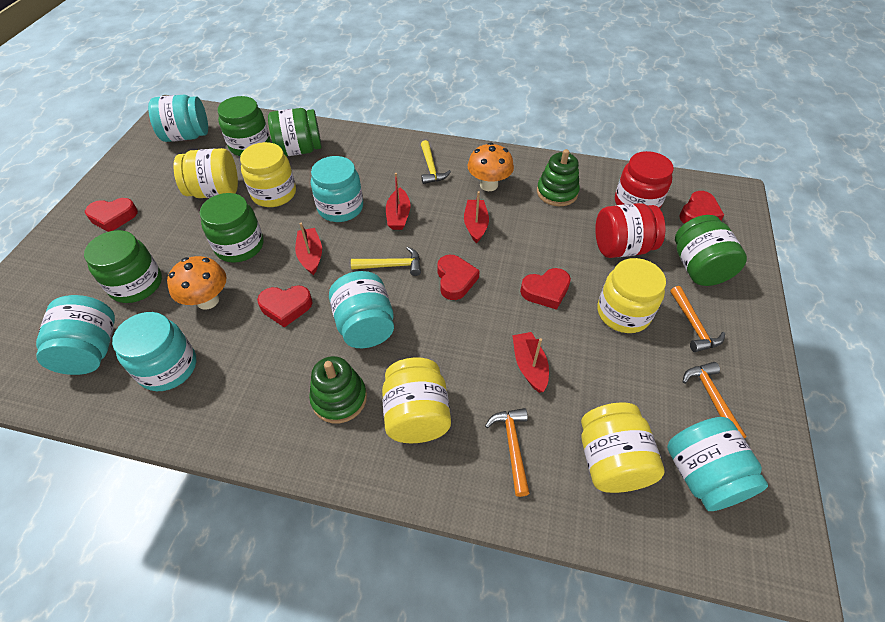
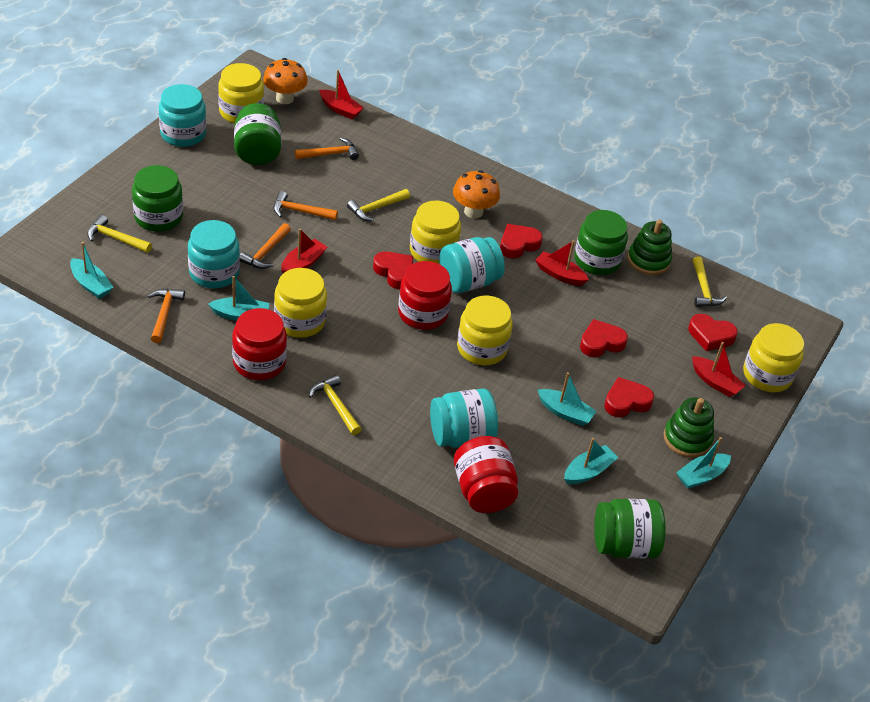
green jar: [84,230,162,303] [200,193,264,263] [217,96,270,156] [268,108,322,156] [675,215,747,286] = 5 -> [132,165,183,232] [234,103,281,165] [574,210,628,275] [594,499,665,558] = 4
orange hammer: [485,408,530,497] [670,286,725,352] [683,362,746,438] = 3 -> [148,289,185,343] [240,223,291,269] [273,191,338,220] [295,137,359,160] = 4
red jar: [595,203,666,258] [615,151,674,208] = 2 -> [232,308,287,380] [398,261,452,330] [454,436,518,513] = 3
turquoise boat: none = 0 -> [70,242,113,299] [208,276,269,321] [538,372,597,426] [564,438,619,484] [676,437,731,489] = 5
turquoise jar: [36,295,115,375] [112,312,196,391] [148,95,208,142] [311,156,363,222] [329,271,394,348] [667,417,768,511] = 6 -> [159,84,206,147] [188,220,240,288] [430,389,498,448] [439,237,505,293] = 4
yellow hammer: [351,247,421,276] [421,140,451,184] = 2 -> [87,215,152,253] [309,375,361,435] [347,189,410,221] [693,257,727,307] = 4

